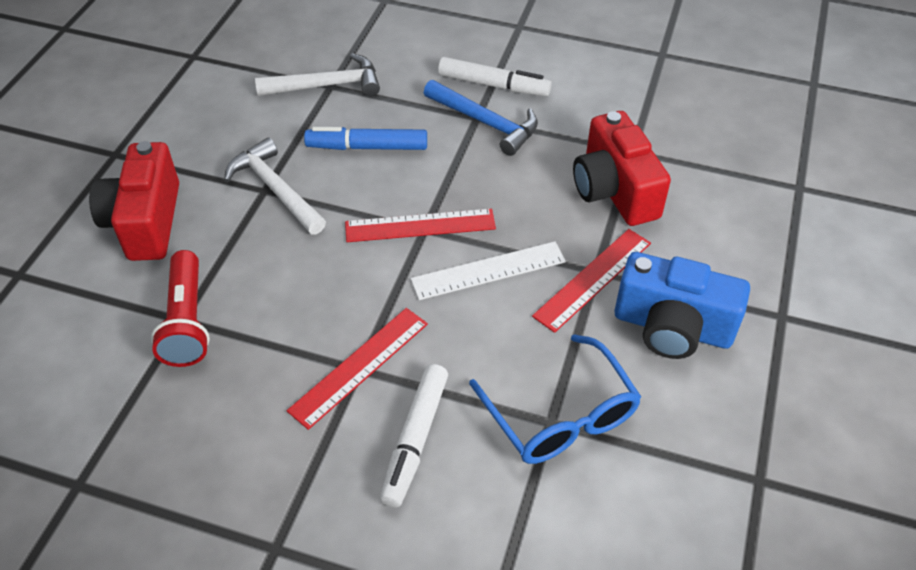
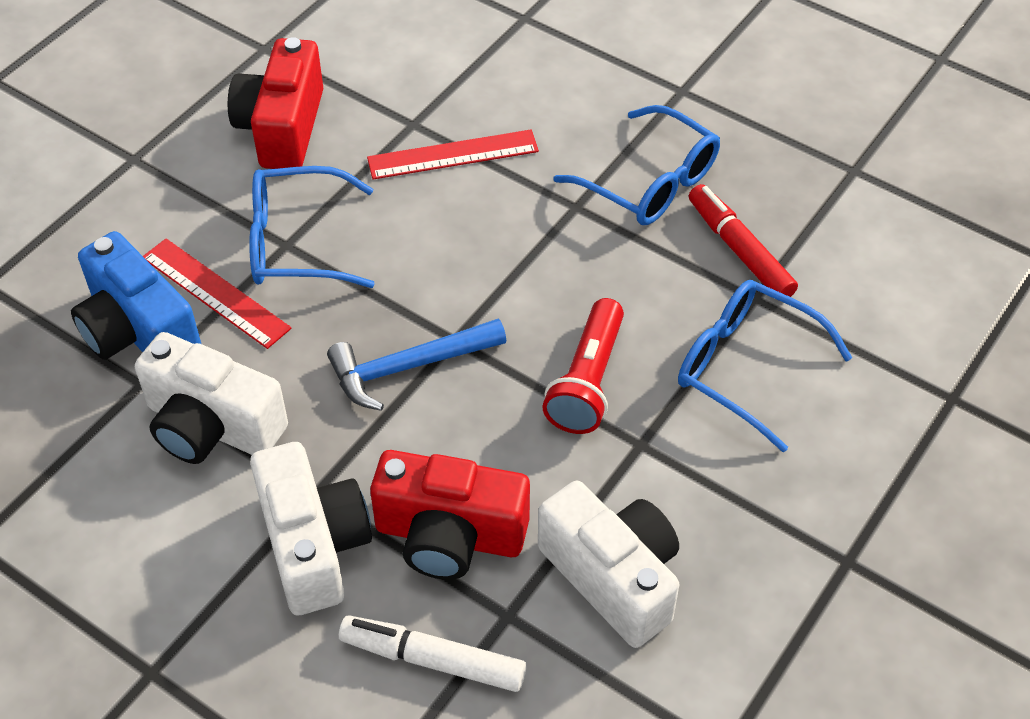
blue glasses: [469,334,641,464] = 1 -> [249,166,375,288] [553,105,720,225] [678,280,852,453] = 3
blue marker: [304,127,427,150] = 1 -> none = 0
red marker: none = 0 -> [689,184,798,297] = 1
red ruler: [287,308,428,430] [345,209,496,242] [532,229,651,333] = 3 -> [143,238,292,349] [367,130,539,180] = 2
white camera: none = 0 -> [135,332,288,464] [250,442,372,615] [538,481,679,648] = 3
white hammer: [224,138,326,235] [255,53,380,96] = 2 -> none = 0
white marker: [380,364,448,508] [438,57,552,96] = 2 -> [339,615,527,692] = 1
white ruler: [411,241,566,300] = 1 -> none = 0

